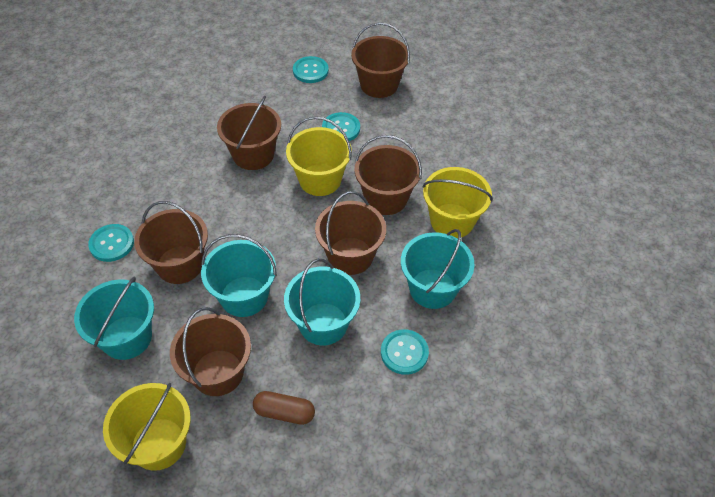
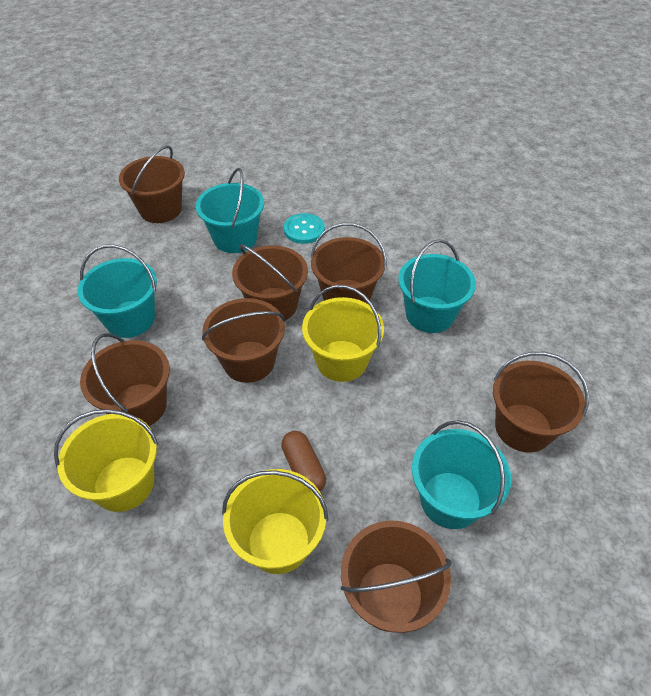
brown bucket: [134,201,208,284] [170,307,251,396] [217,96,281,170] [315,191,386,275] [351,22,410,98] [354,135,422,215] = 6 -> [80,333,170,426] [119,145,185,223] [202,298,285,383] [232,244,308,321] [311,223,386,304] [341,520,452,633] [493,352,589,453] = 7
turquoise button: [88,224,134,262] [293,56,329,83] [322,112,360,141] [381,329,429,375] = 4 -> [284,213,325,244] = 1

